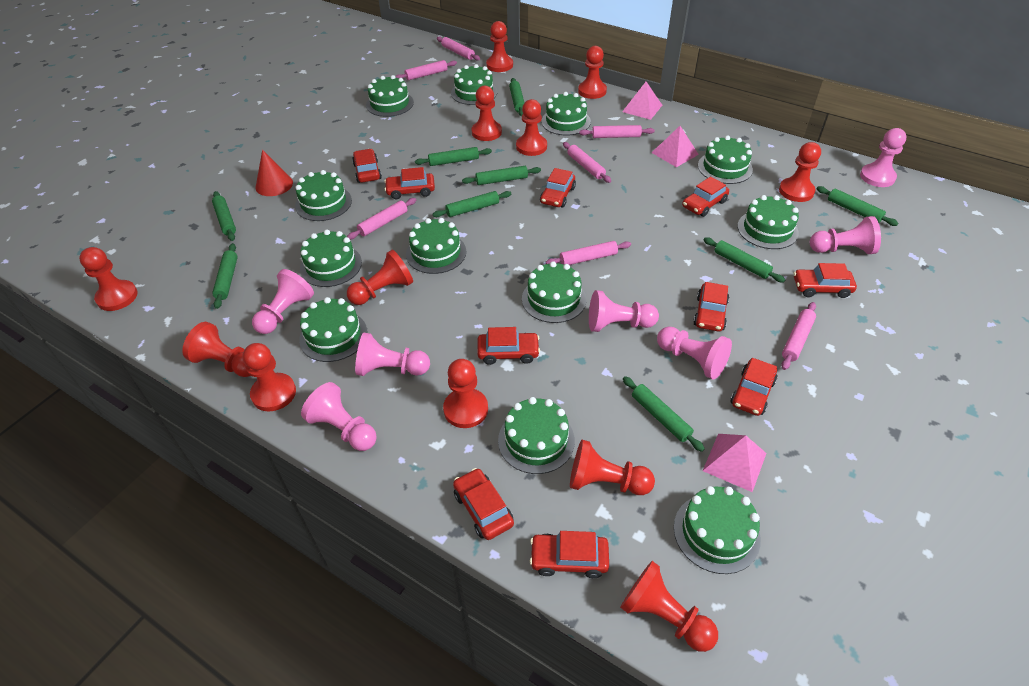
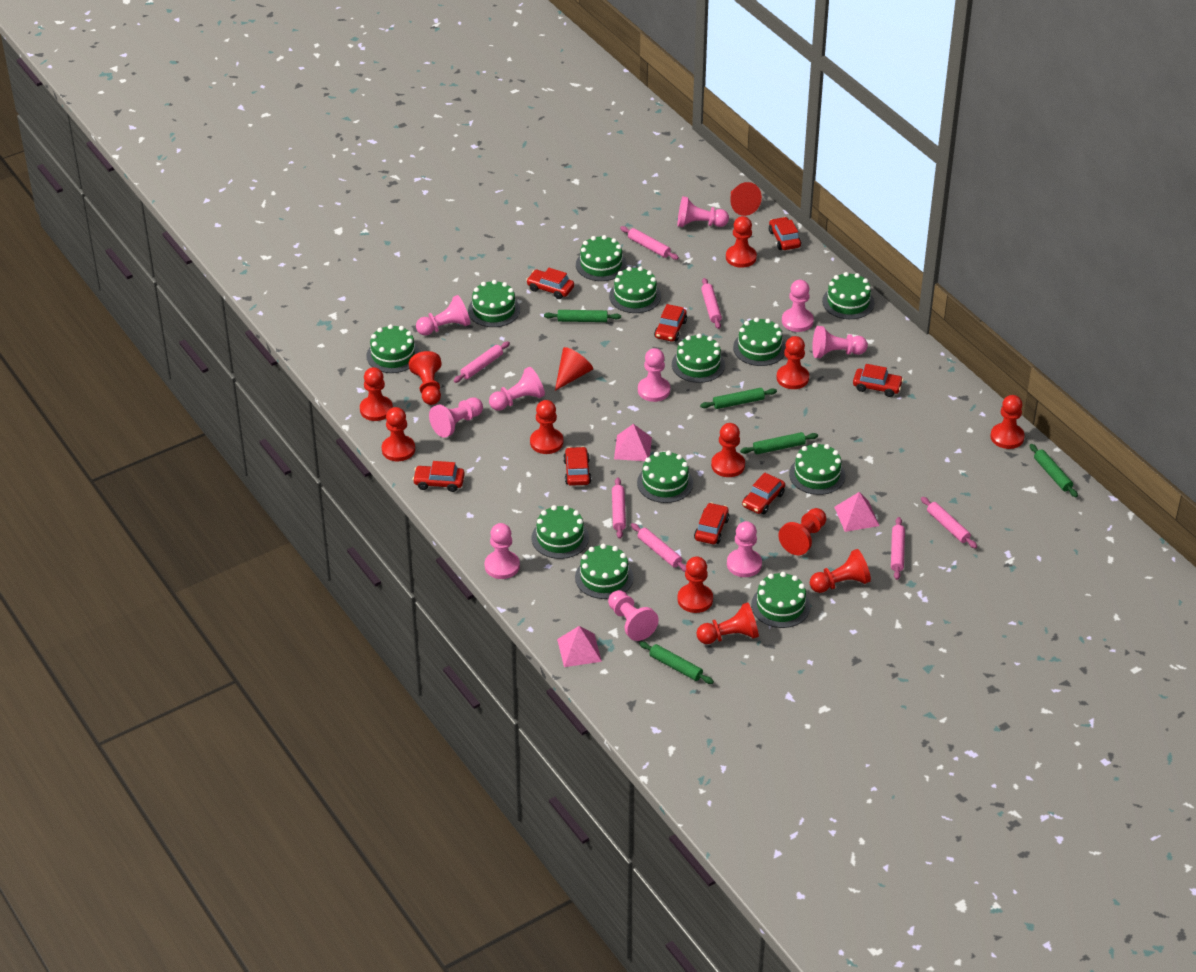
green rolling pin: [212,191,236,241] [212,243,238,309] [415,147,492,166] [433,191,511,217] [462,166,541,185] [509,78,524,116] [623,376,705,452] [704,237,785,283] [817,186,898,226] = 9 -> [544,310,621,322] [639,641,714,684] [700,388,777,409] [740,432,818,454] [1029,444,1078,497] = 5
pink pawn: [252,269,314,334] [301,382,377,451] [355,333,430,376] [589,290,659,332] [657,327,732,380] [810,216,881,254] [860,128,907,187] = 7 -> [416,295,471,335] [429,397,483,438] [484,523,520,579] [489,367,545,411] [608,590,659,641] [638,348,670,402] [677,196,729,227] [727,521,762,577] [782,280,814,332] [812,326,868,358] = 10
red car: [352,149,382,183] [384,167,435,199] [453,468,514,540] [477,327,540,365] [530,531,609,578] [540,168,576,208] [682,176,729,217] [693,282,729,331] [731,358,777,416] [794,263,857,298] = 10 -> [413,461,465,492] [526,268,574,299] [563,447,591,486] [654,304,687,341] [694,503,729,544] [742,473,785,514] [769,217,801,250] [853,364,903,397] = 8
red cone: [255,150,293,196] = 1 -> [555,347,593,391] [730,182,762,216] = 2

